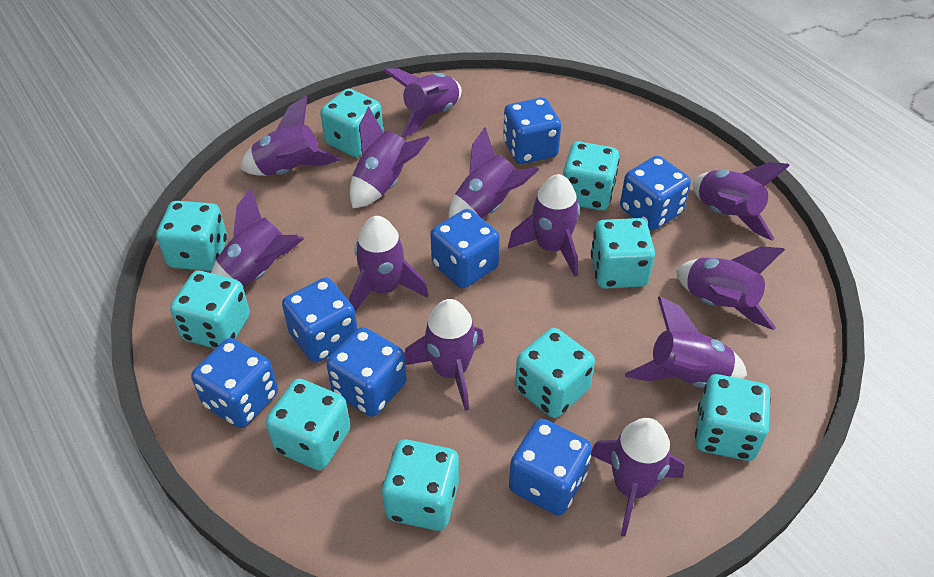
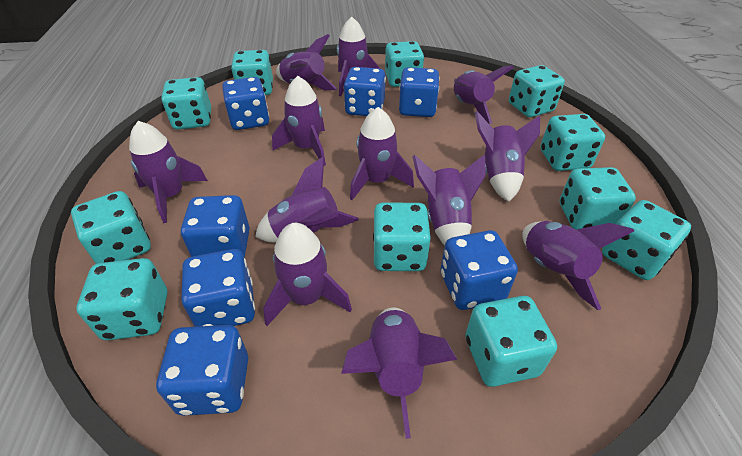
turquoise dice: [156,201,227,271] [170,271,250,349] [266,379,350,470] [320,89,383,157] [382,439,459,531] [515,328,595,418] [563,141,619,211] [591,218,655,289] [695,374,771,461] = 9 -> [71,191,151,264] [77,258,167,341] [161,77,211,130] [231,50,273,95] [373,203,431,271] [385,41,424,87] [465,296,557,387] [509,65,565,117] [540,114,605,171] [559,167,636,230] [602,200,691,280] = 11

